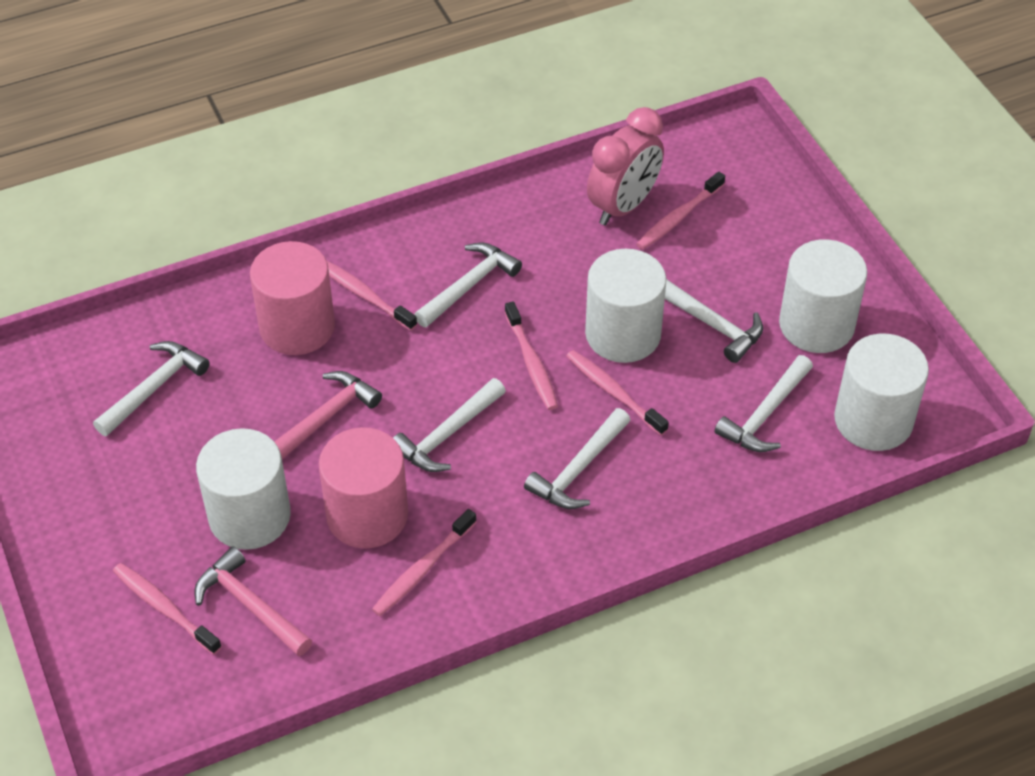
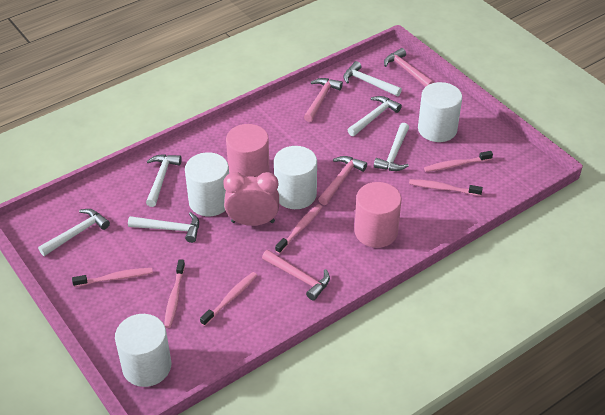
pink hammer: [194,546,312,656] [274,371,382,460] = 2 -> [262,250,330,301] [304,78,343,122] [318,156,367,205] [384,48,434,87] = 4

